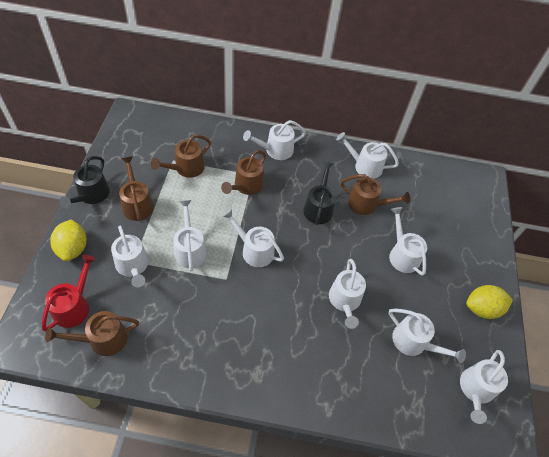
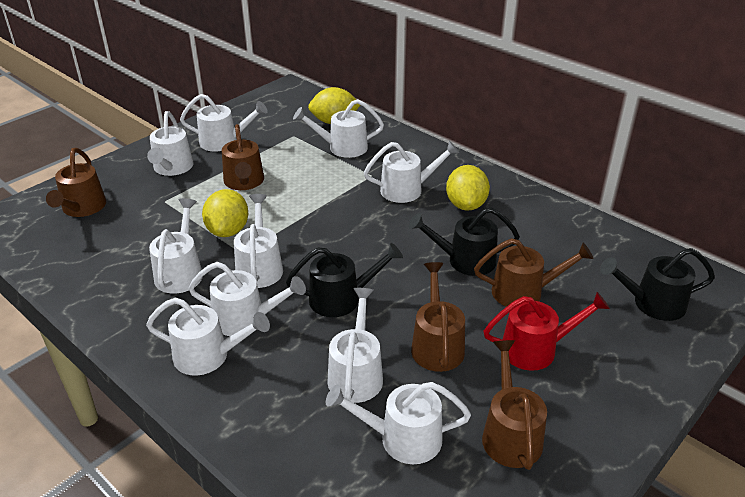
black watering can: [59,156,110,209] [303,162,336,225] = 2 -> [286,243,403,317] [409,207,520,276] [600,248,715,321] = 3
white watering can: [111,226,149,288] [173,200,207,271] [222,209,284,267] [243,120,306,160] [329,259,366,329] [336,132,399,179] [389,207,427,276] [389,309,466,363] [460,350,508,424] = 9 -> [146,298,270,376] [147,111,194,176] [149,198,202,294] [180,94,268,152] [188,262,306,336] [234,194,283,288] [293,99,384,158] [326,382,471,464] [327,288,383,403] [364,141,459,203] = 10
yellow lemon: [50,219,87,261] [466,285,513,319] = 2 -> [202,189,248,237] [308,87,360,124] [446,165,490,211] = 3

